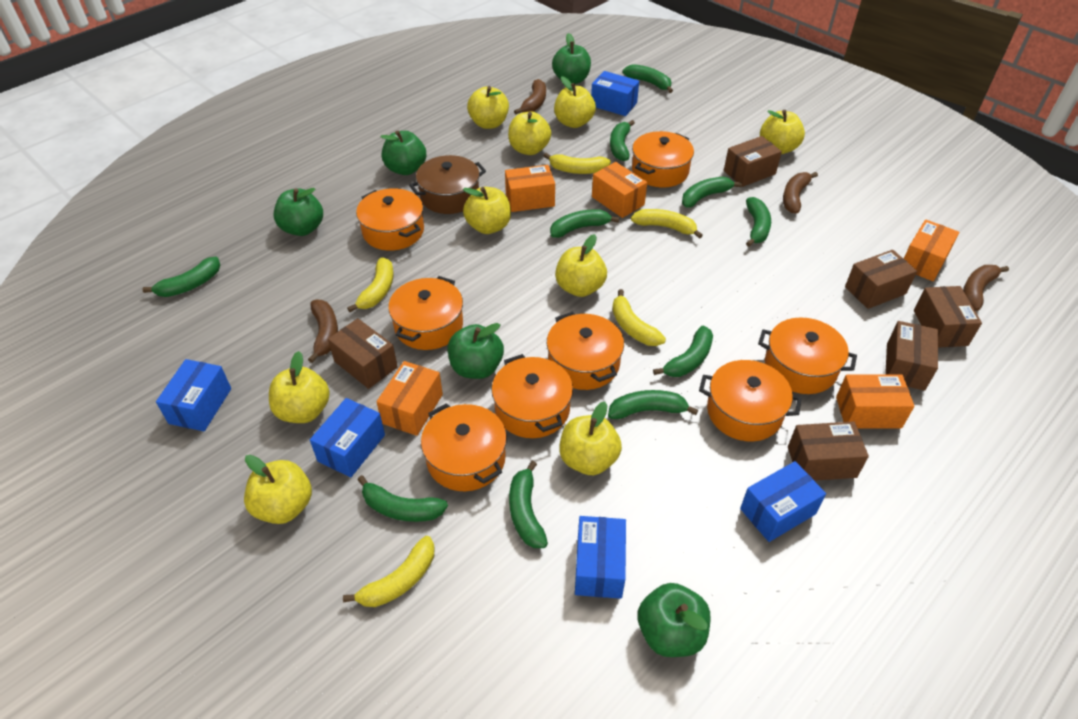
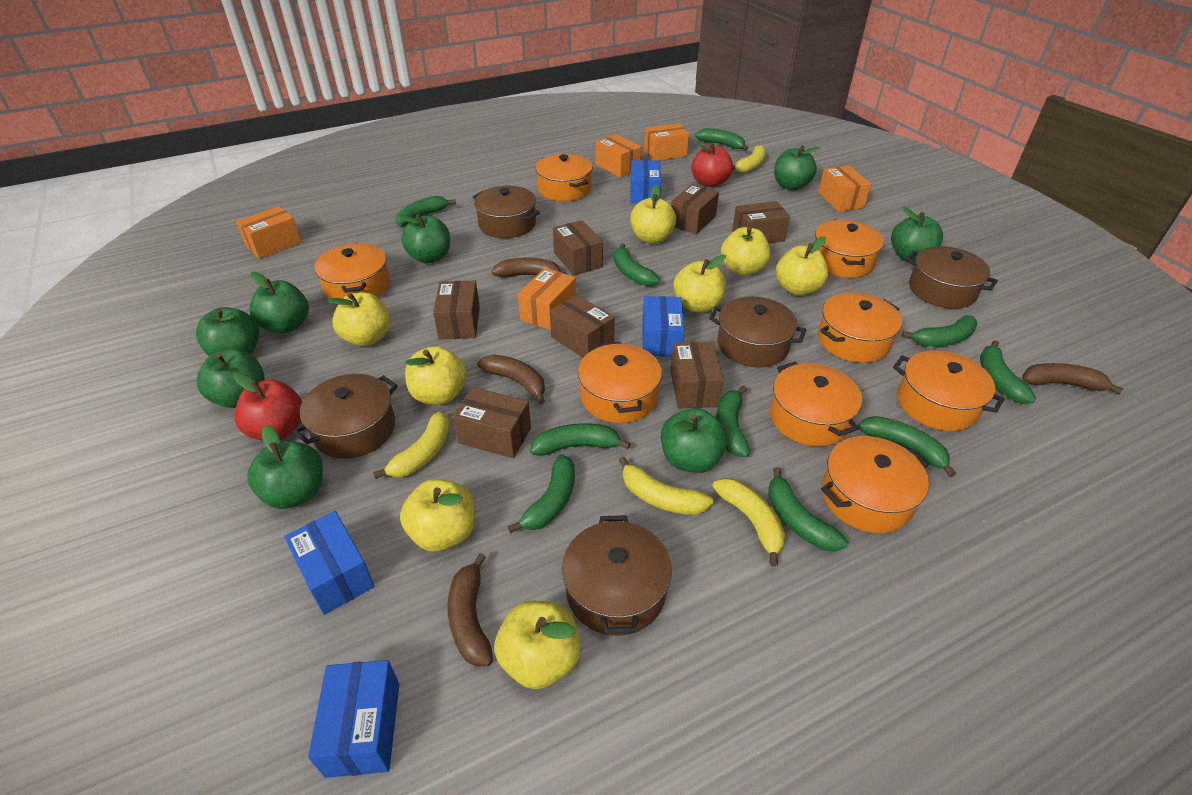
blue box: [156,359,231,431] [310,398,385,478] [575,516,626,599] [591,71,639,116] [740,461,826,542] = 5 -> [284,511,375,615] [308,660,399,778] [630,160,661,203] [642,296,684,357] = 4
brown box: [328,318,398,389] [724,136,782,187] [788,421,869,481] [845,250,917,309] [885,321,938,391] [914,286,982,347] = 6 -> [433,281,480,339] [452,387,531,458] [550,295,615,358] [553,220,603,276] [670,342,724,408] [671,184,719,234] [732,201,790,243] = 7
brown pot: [409,155,486,214] = 1 -> [293,374,398,459] [473,186,540,238] [562,515,672,636] [709,297,806,368] [906,246,998,309] = 5
green apple: [274,188,323,236] [381,131,426,175] [447,323,504,379] [552,33,591,84] [638,583,710,657] = 5 -> [196,307,260,356] [197,349,265,408] [247,425,323,509] [249,272,309,334] [398,214,450,263] [661,408,728,473] [774,145,820,190] [891,207,943,262] = 8
red apple: none = 0 -> [234,372,302,441] [691,143,733,187] = 2
yellow apple: [244,455,312,524] [269,351,330,423] [463,187,511,234] [467,86,509,129] [508,111,551,155] [554,76,596,128] [555,234,607,297] [559,401,622,475] [760,110,805,154] = 9 -> [327,292,391,346] [400,479,475,552] [405,346,467,405] [494,601,581,689] [630,185,676,243] [673,255,726,312] [721,227,771,276] [776,237,829,296] = 8
yellow banana: [343,536,435,607] [347,257,394,312] [544,153,611,174] [612,289,666,346] [631,209,703,239] = 5 -> [373,411,450,479] [619,456,713,515] [712,478,785,567] [733,145,766,173] = 4

